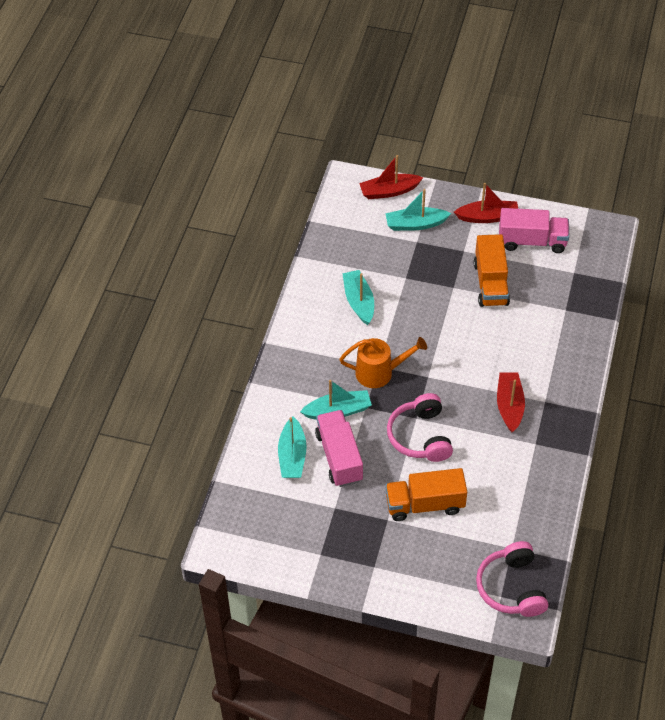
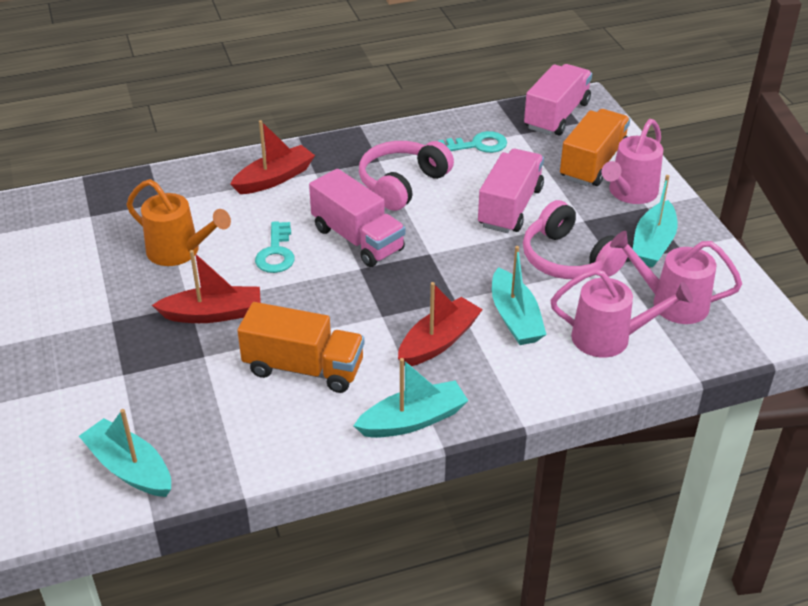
pink truck: [315,410,363,487] [499,208,569,253] = 2 -> [309,169,406,267] [478,149,544,233] [524,64,592,135] = 3
pink watering can: none = 0 -> [551,268,693,358] [602,119,663,204] [610,231,742,324] = 3
turquoise key: none = 0 -> [255,221,295,273] [438,131,507,153] = 2

